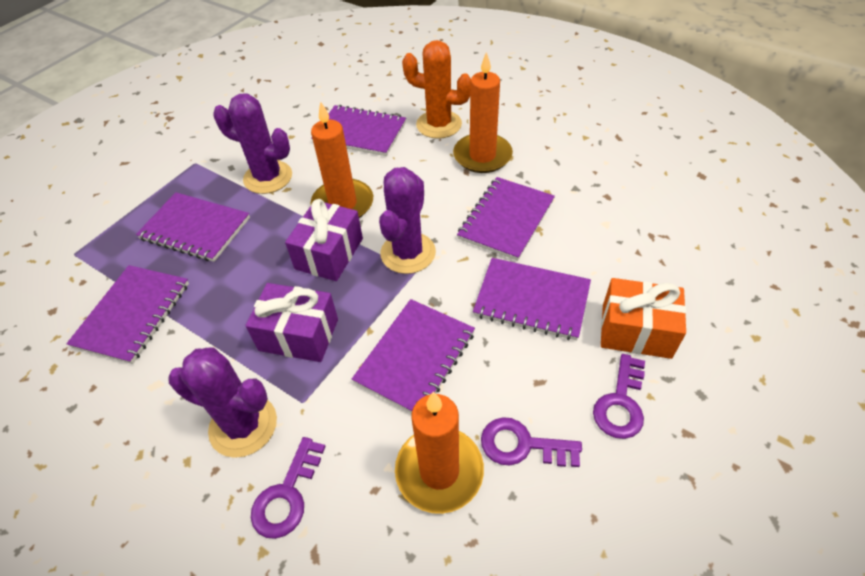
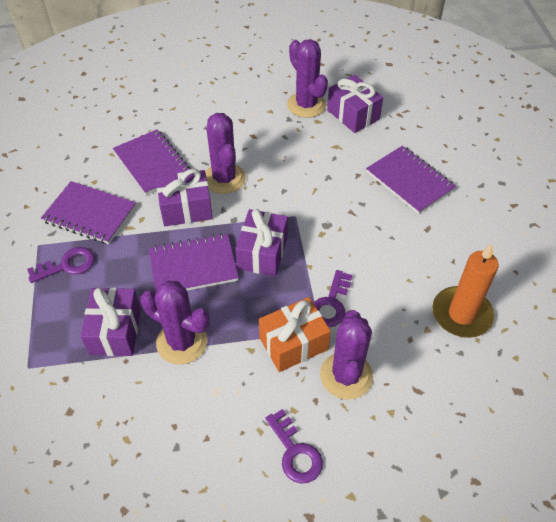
orange cactus: [402,40,471,139] = 1 -> none = 0
orange candle: [311,101,373,218] [395,392,484,514] [453,52,513,173] = 3 -> [432,243,499,338] = 1
purple cactus: [168,348,277,458] [213,93,292,194] [379,167,436,274] = 3 -> [140,280,209,365] [205,113,246,194] [287,39,328,118] [320,310,373,399] = 4
purple gift: [245,283,338,362] [285,199,363,281] = 2 -> [80,288,141,356] [156,169,212,226] [235,209,288,276] [327,75,383,133] = 4
purple notebook: [66,265,189,364] [136,192,250,262] [311,105,406,156] [352,299,475,413] [457,177,555,261] [473,258,591,340] = 6 -> [41,181,136,244] [113,129,191,195] [149,233,239,293] [366,146,456,214] = 4

